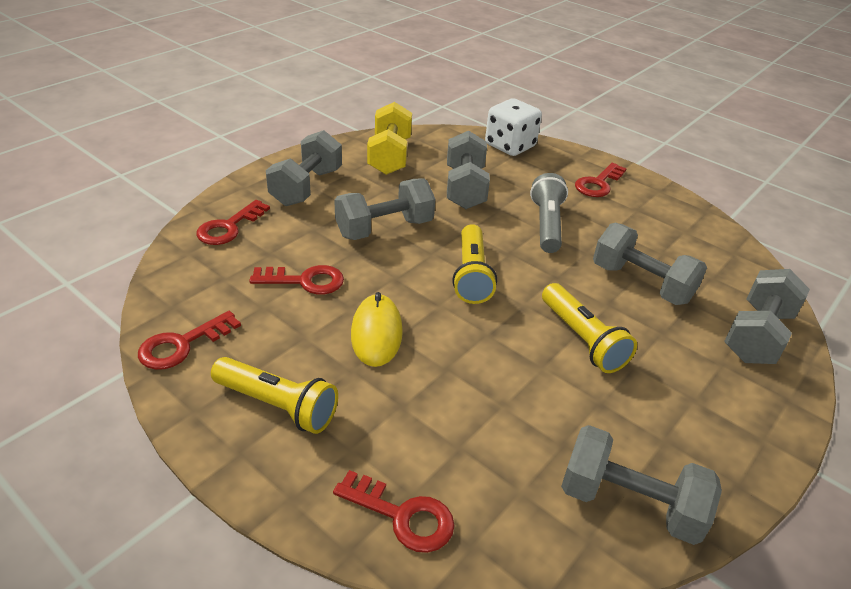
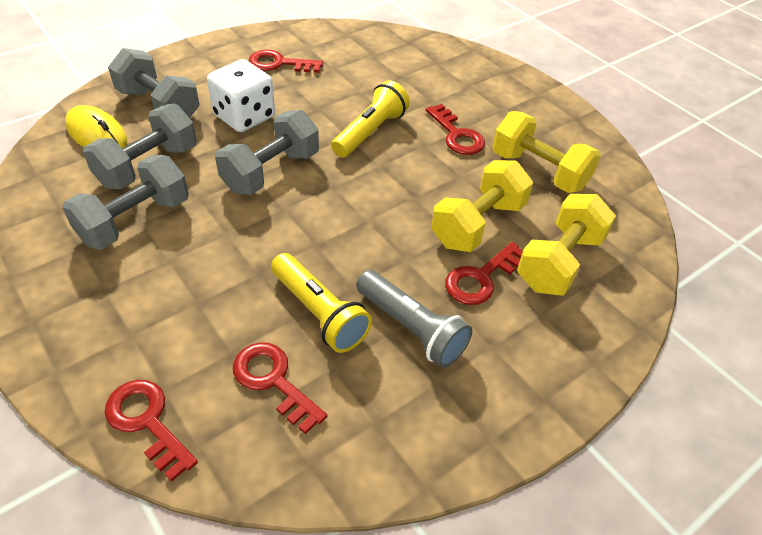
grey dumbbell: [266,130,342,206] [334,178,435,240] [447,131,490,209] [561,425,722,545] [593,223,707,305] [724,269,810,364] = 6 -> [62,155,189,249] [83,103,197,189] [108,48,200,118] [215,110,319,195] = 4
yellow dumbbell: [367,102,412,175] = 1 -> [431,160,533,252] [492,111,601,193] [517,194,616,295] = 3
yellow flashlight: [211,357,338,434] [452,224,497,304] [542,283,637,373] = 3 -> [271,253,372,353] [331,80,410,158] = 2

